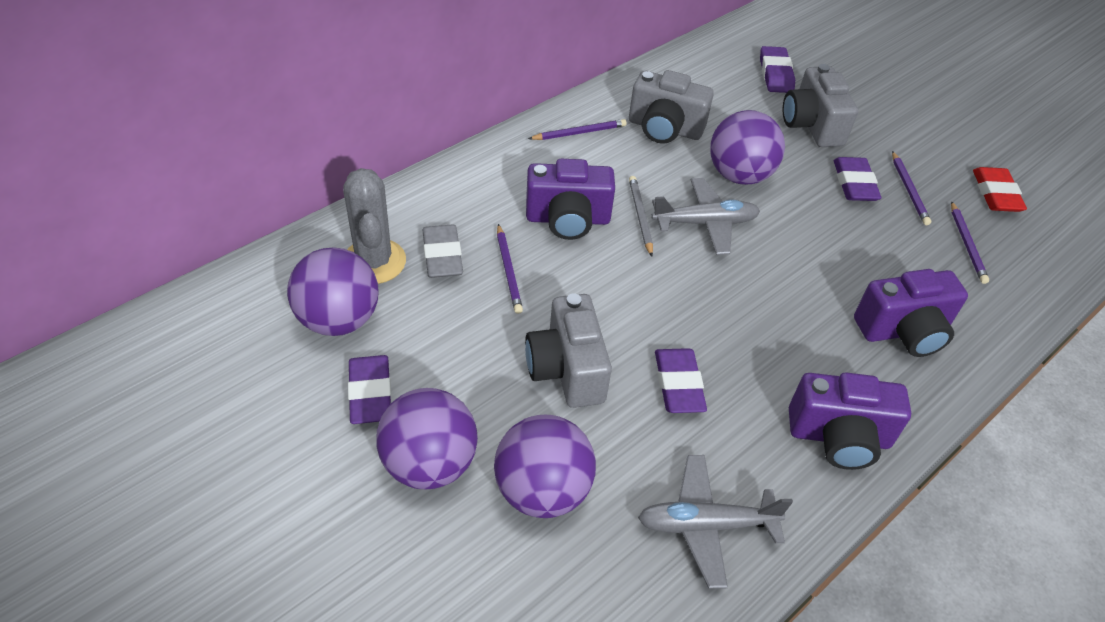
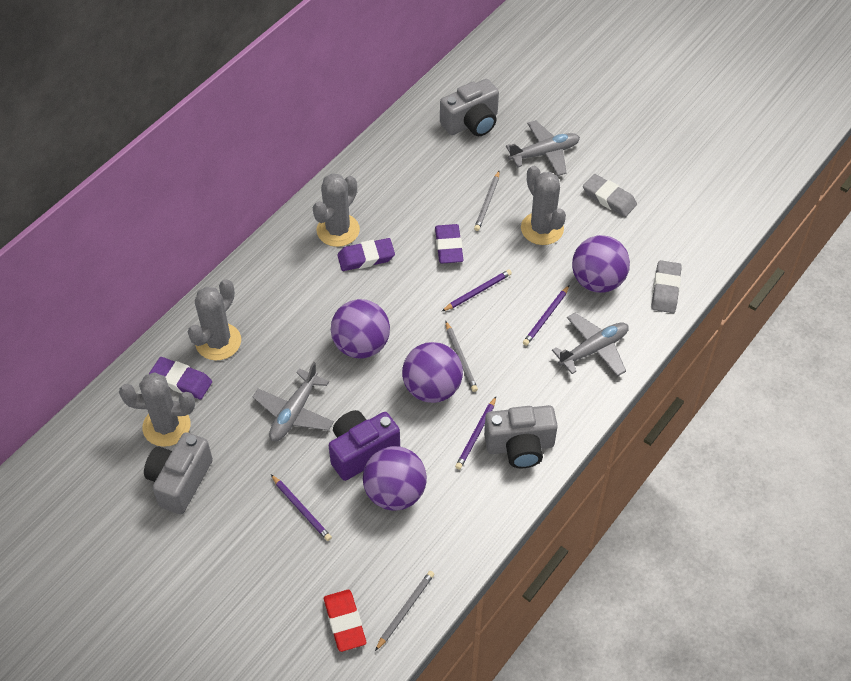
grey cactus: [343,168,406,284] = 1 -> [119,373,195,447] [187,279,241,360] [313,173,360,247] [521,166,566,245] = 4
grey eraser: [423,224,463,278] = 1 -> [583,174,637,217] [651,260,682,313] = 2
grey pencil: [629,176,653,257] = 1 -> [375,571,434,651] [445,321,478,392] [474,171,499,231] = 3
grey plane: [638,455,793,589] [651,178,760,255] = 2 -> [252,362,334,441] [506,120,580,176] [552,313,629,377] = 3
purple camera: [526,159,615,240] [789,372,911,470] [854,269,968,357] = 3 -> [329,410,400,481] = 1
purple eraser: [348,355,391,424] [655,348,707,413] [760,46,795,93] [834,157,881,201] = 4 -> [149,357,212,400] [337,238,395,271] [435,224,464,263] = 3

